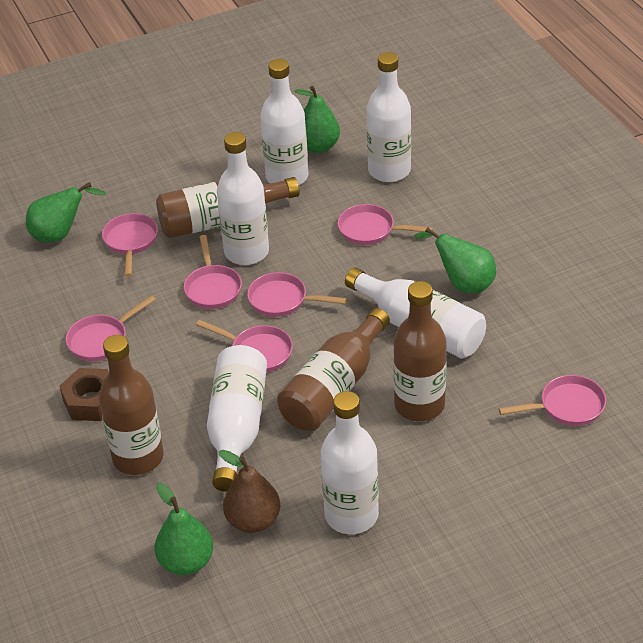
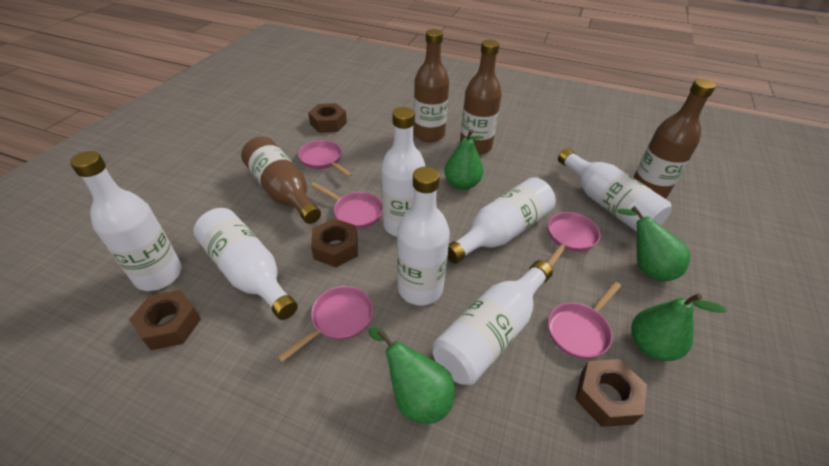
brown nut: [59,368,109,421] = 1 -> [129,290,201,350] [308,103,347,133] [311,218,358,267] [575,359,647,427] = 4
brown pear: [219,450,280,533] = 1 -> none = 0
pink pan: [66,295,156,361] [102,213,158,277] [184,235,242,309] [196,320,293,372] [247,272,347,317] [338,204,433,245] [498,375,606,426] = 7 -> [277,286,373,363] [298,140,353,177] [310,182,383,229] [547,212,600,268] [548,282,621,359] = 5
white bottle: [207,345,267,492] [217,132,269,265] [260,59,308,185] [321,391,379,534] [345,267,486,359] [366,52,411,182] = 6 -> [70,151,182,291] [193,208,298,320] [381,107,426,237] [397,167,450,305] [432,260,553,385] [448,177,556,264] [558,148,672,232] = 7

